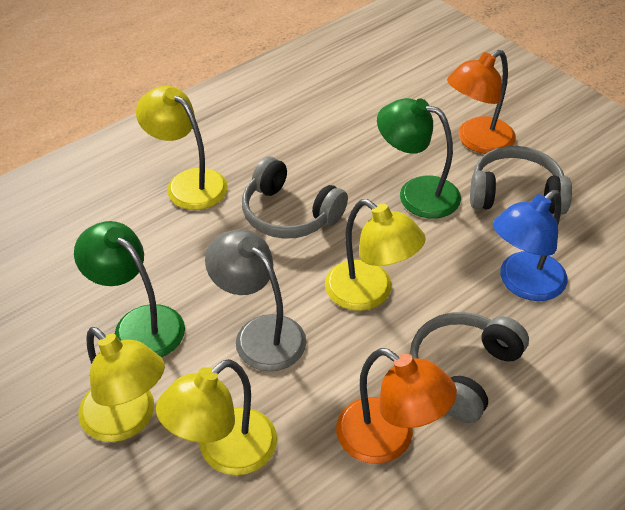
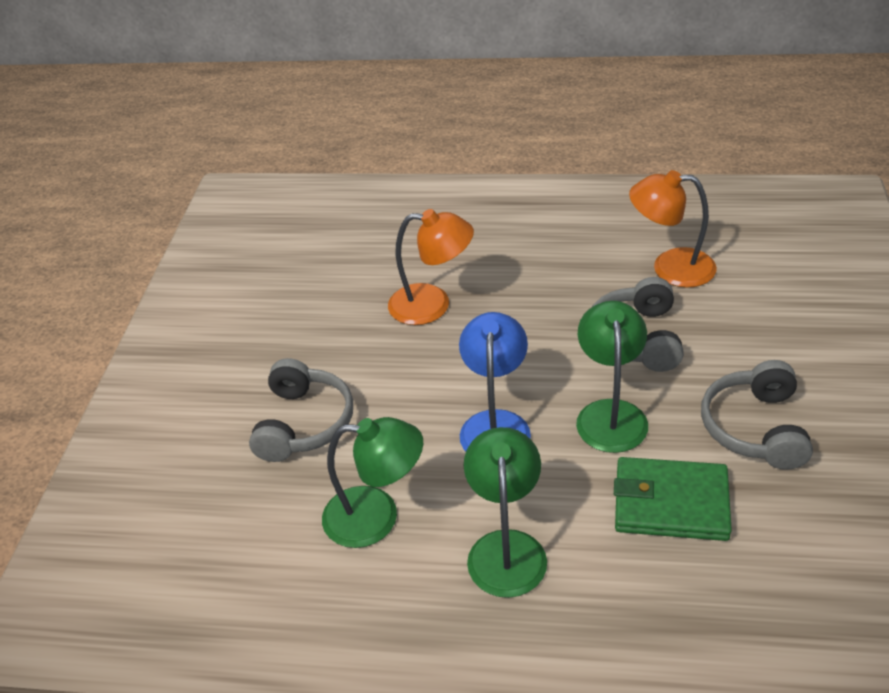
green lamp: [74,221,185,357] [377,98,461,219] = 2 -> [322,417,423,548] [464,427,547,598] [576,301,648,453] = 3
green wallet: none = 0 -> [614,457,732,541] = 1
grey lamp: [205,229,306,371] = 1 -> none = 0
yellow lamp: [78,327,165,442] [136,86,228,210] [156,359,277,475] [325,199,426,311] = 4 -> none = 0

